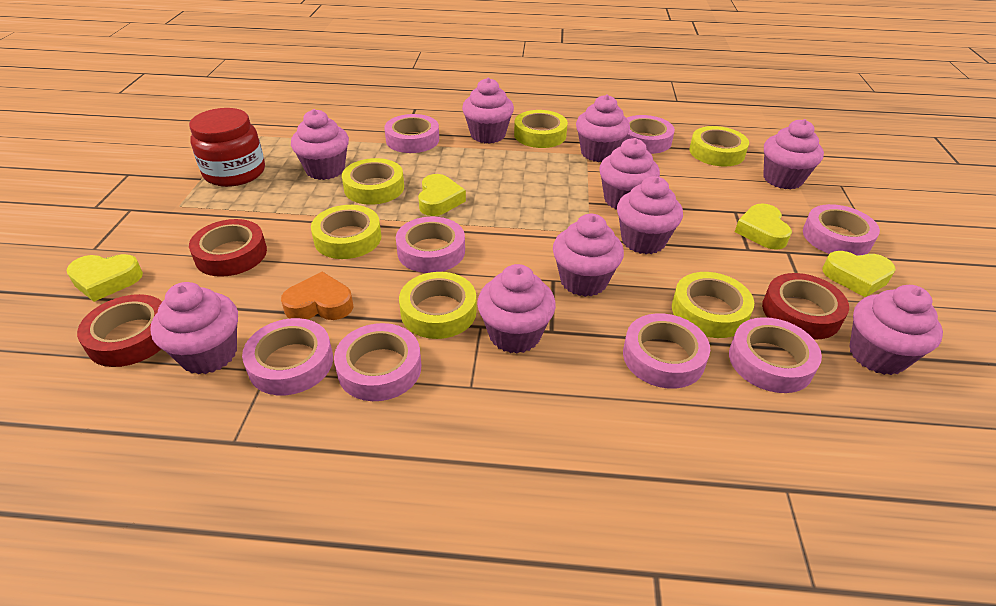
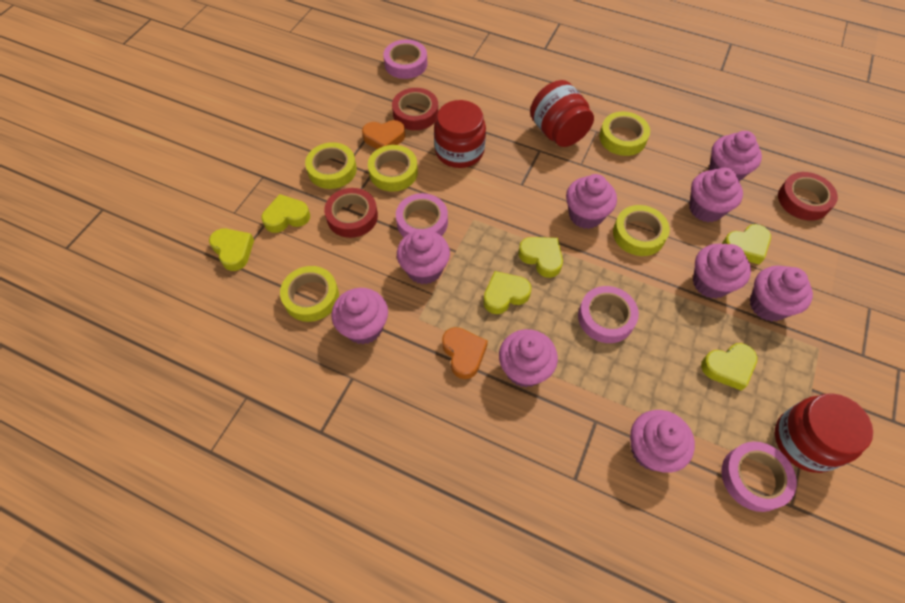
orange heart: [281,272,353,320] = 1 -> [362,120,405,149] [442,327,488,379] = 2
pink cupcake: [150,282,238,374] [291,109,349,180] [462,78,514,144] [477,264,556,353] [553,214,624,297] [576,94,630,162] [599,138,660,210] [617,176,683,254] [763,119,824,189] [849,285,943,375] = 10 -> [331,288,388,344] [397,230,450,285] [499,329,558,387] [566,174,617,229] [630,410,695,473] [689,168,743,222] [693,244,751,299] [709,131,762,181] [750,266,813,322] = 9
pink tape: [242,318,333,395] [334,323,421,401] [384,114,439,153] [396,217,465,273] [623,313,710,389] [624,115,675,154] [729,317,822,393] [803,204,880,256] = 8 -> [383,40,427,79] [396,193,448,237] [578,286,639,343] [721,442,797,512] = 4
red jar: [189,108,265,187] = 1 -> [434,100,486,168] [530,80,594,147] [775,393,873,473] = 3
yellow heart: [66,254,143,302] [418,174,466,216] [735,203,792,250] [822,251,896,297] = 4 -> [209,228,254,271] [261,194,310,233] [483,271,531,314] [518,237,563,278] [701,343,757,391] [722,224,771,265] = 6
yellow tape: [311,205,381,259] [342,158,404,205] [399,272,477,339] [514,110,568,148] [672,272,754,338] [689,126,749,167] = 6 -> [280,266,339,322] [305,142,357,189] [368,145,418,192] [599,112,650,156] [613,205,670,256] = 5

